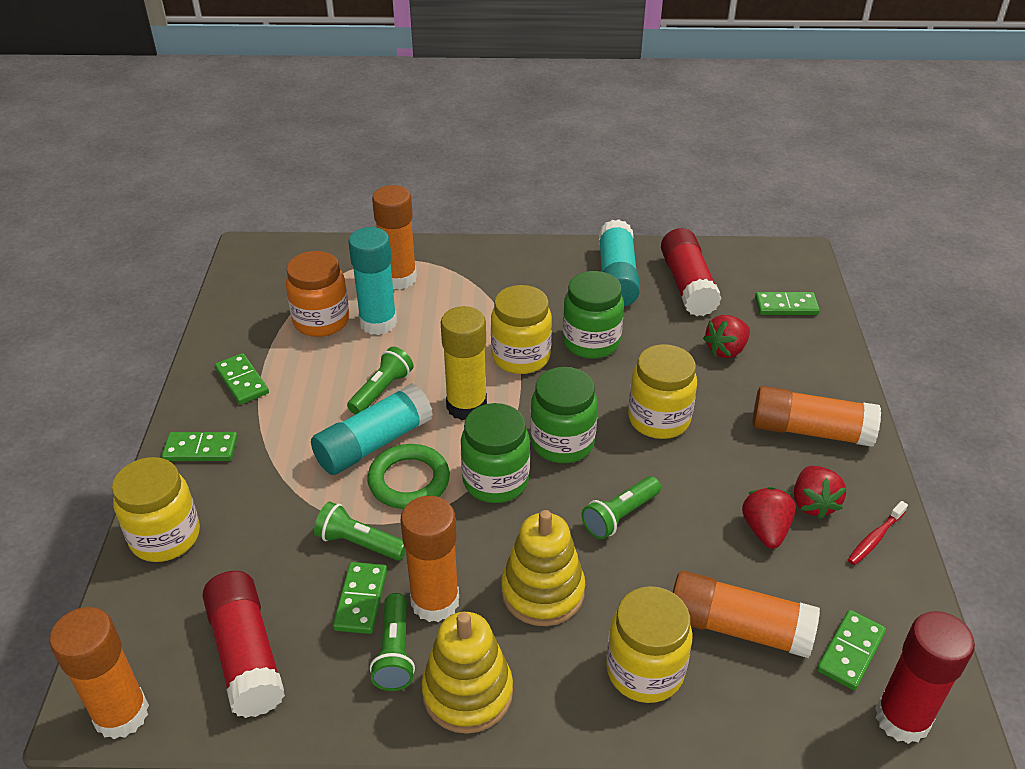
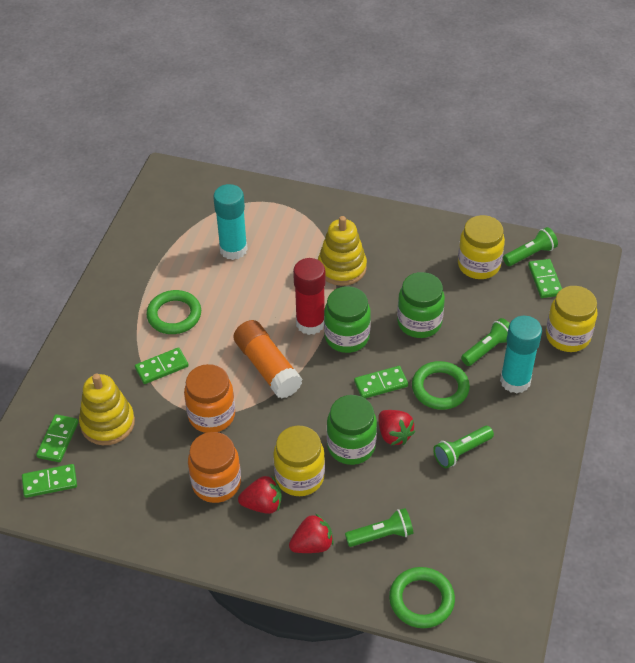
green ring: [367,444,450,509] = 1 -> [146,290,201,334] [389,567,455,628] [412,361,470,410] = 3
orange glue stick: [50,607,149,739] [372,185,417,290] [401,496,459,622] [673,571,820,658] [753,386,881,447] = 5 -> [233,320,302,398] = 1
orange jar: [286,251,349,337] = 1 -> [184,364,235,433] [188,432,241,503] = 2
red glue stick: [202,571,285,718] [661,228,722,316] [875,611,975,744] = 3 -> [293,258,325,335] = 1
red toothbrush: [848,501,908,565] = 1 -> none = 0
turquoise glue stick: [311,383,433,475] [348,227,397,335] [599,219,640,306] = 3 -> [213,184,248,260] [500,316,542,394] = 2
yellow glue stick: [441,306,487,420] = 1 -> none = 0
yellow jar: [112,457,200,562] [491,285,552,374] [606,586,693,703] [628,344,697,439] = 4 -> [273,426,325,496] [458,215,505,279] [546,286,597,352] = 3

